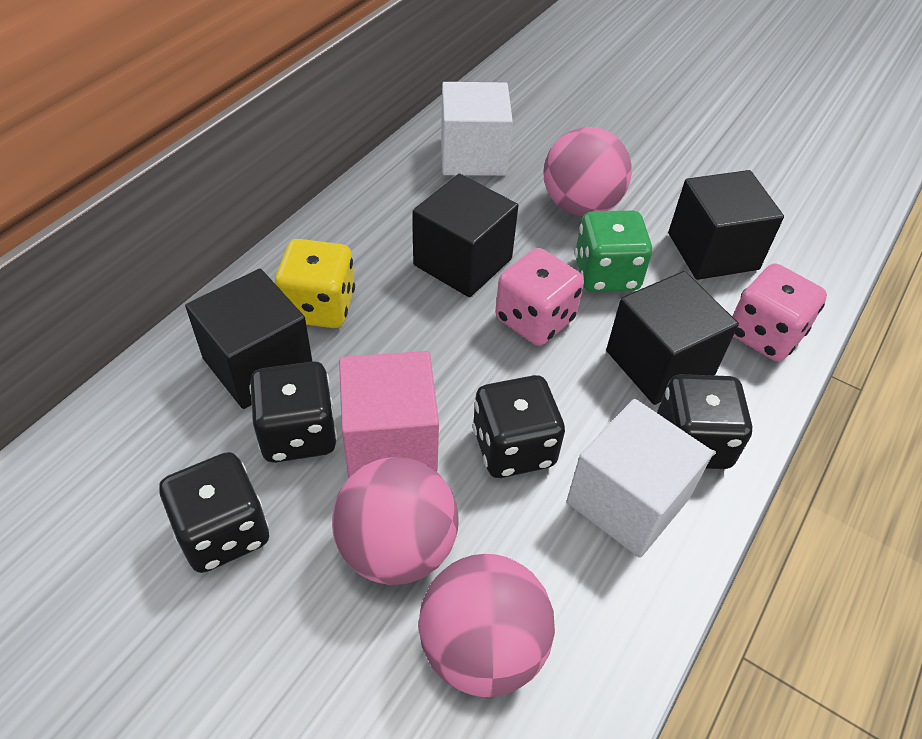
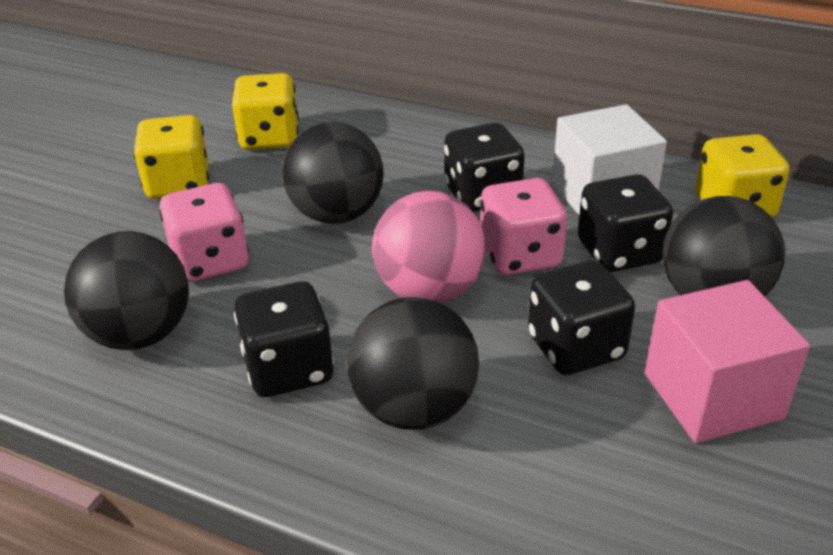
black ball: none = 0 -> [64,231,189,350] [282,122,384,224] [347,297,479,430] [663,196,785,296] = 4
black cube: [185,269,312,409] [413,174,518,297] [606,271,739,405] [668,170,784,280] = 4 -> none = 0
green dice: [575,210,652,292] = 1 -> none = 0
pink ball: [332,457,459,585] [418,554,555,697] [544,127,632,216] = 3 -> [372,191,486,303] = 1
white cube: [441,82,513,176] [567,399,713,558] = 2 -> [552,104,667,215] = 1
yellow dice: [275,239,355,328] = 1 -> [133,115,209,199] [232,73,299,150] [695,134,790,218] = 3

